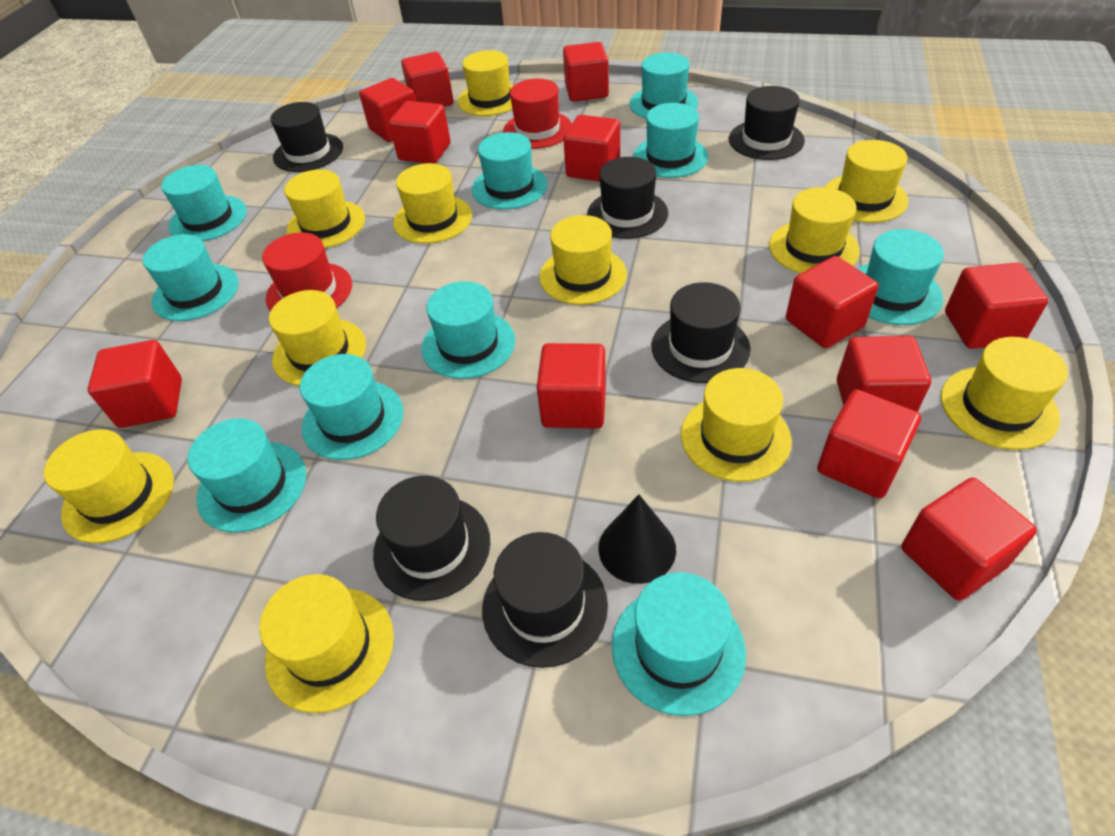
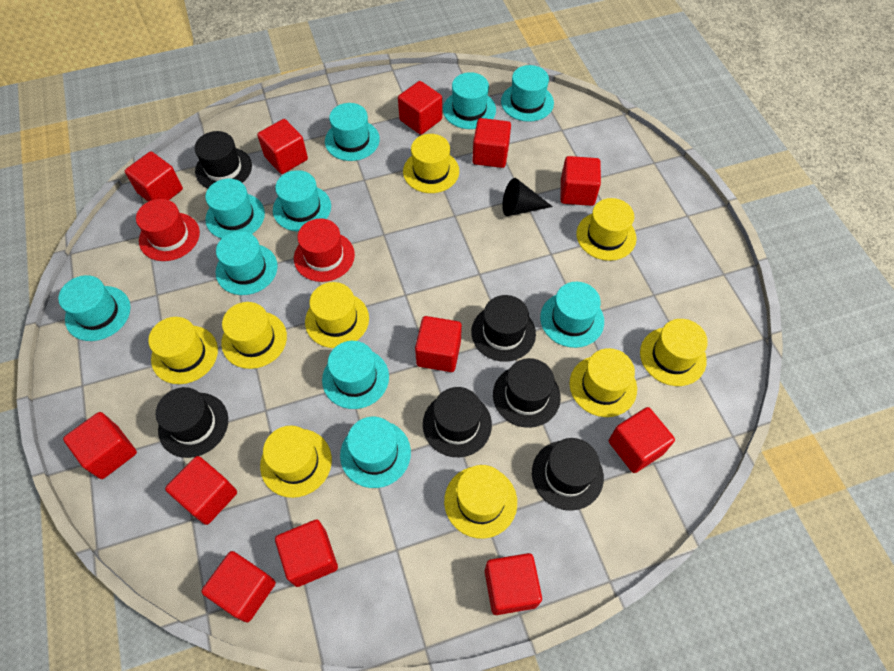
yellow hat: [44,429,174,543] [260,574,394,713] [269,290,366,386] [284,169,365,248] [393,163,472,244] [458,50,514,116] [539,215,627,305] [681,368,792,482] [769,187,860,274] [825,140,908,223] [941,337,1068,450] = 11 -> [148,317,218,384] [221,302,287,369] [260,426,332,498] [305,282,369,348] [403,134,459,193] [444,465,517,539] [570,348,637,417] [577,198,636,261] [640,319,708,386] = 9

